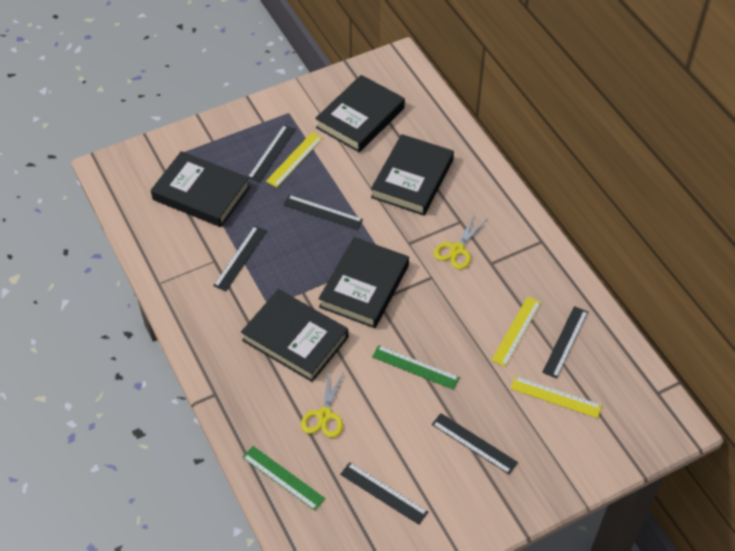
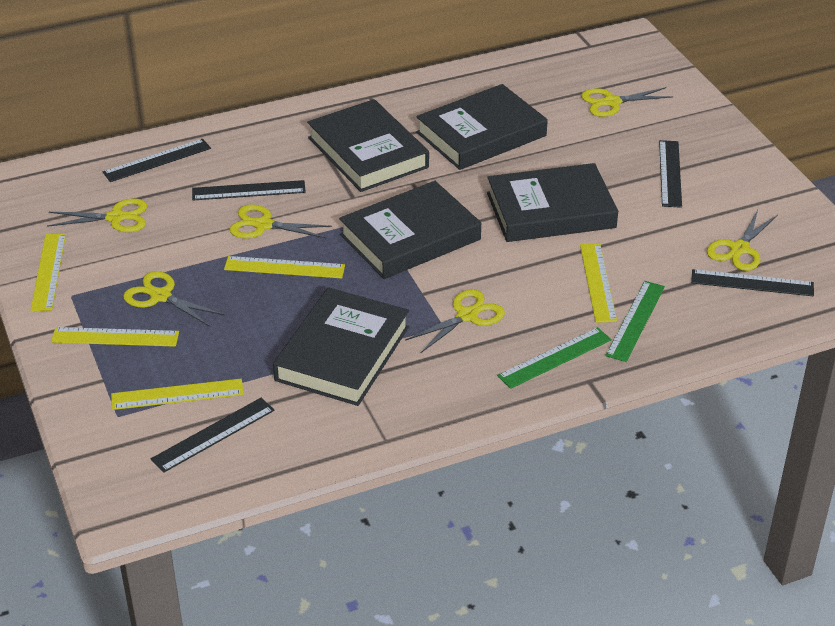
black ruler: [213,226,267,291] [248,125,296,183] [283,195,363,230] [340,462,428,525] [432,413,518,474] [542,306,588,379] = 6 -> [103,139,211,182] [151,398,275,473] [192,180,306,200] [659,140,682,208] [691,269,814,296] = 5
yellow ruler: [266,132,323,187] [491,296,541,367] [510,376,602,418] = 3 -> [30,233,66,311] [51,327,179,347] [111,379,244,410] [224,256,345,278] [580,244,617,323] = 5
yellow scissors: [301,369,344,438] [434,215,487,269] = 2 -> [47,199,147,232] [123,271,224,327] [229,204,332,239] [405,289,505,353] [581,87,673,117] [707,210,778,271] = 6

